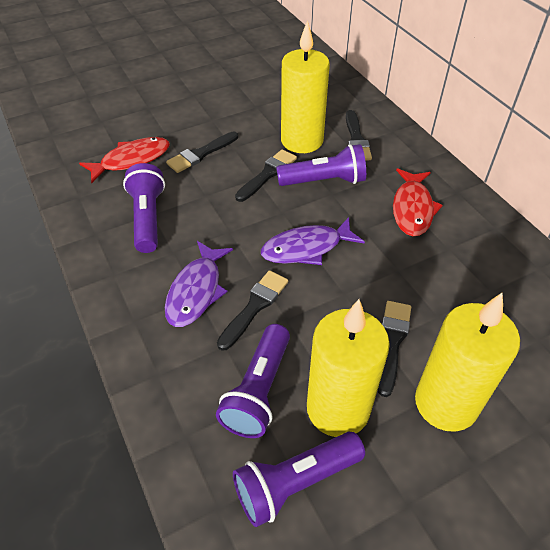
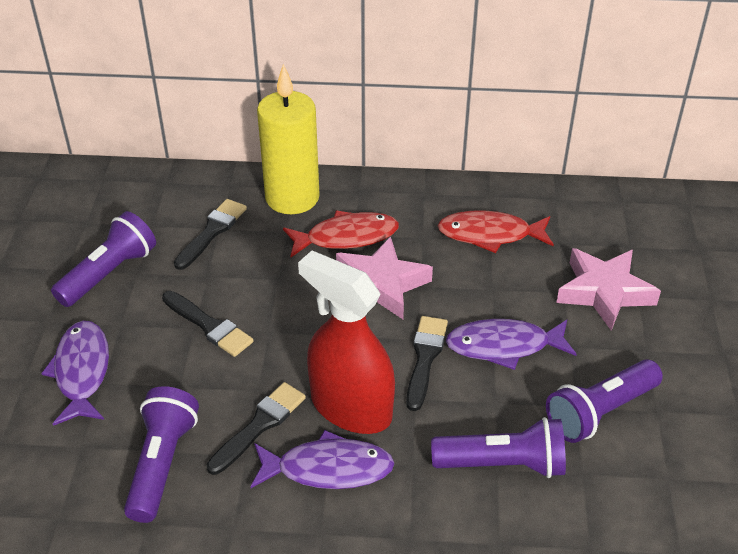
black brush: [166,132,238,173] [217,270,288,351] [235,149,297,202] [346,110,372,161] [378,301,411,397] = 5 -> [162,291,254,357] [174,199,247,270] [207,382,306,475] [406,316,448,411] = 4
pink star: none = 0 -> [336,237,433,319] [556,248,661,331] = 2
purple fish: [165,241,233,327] [261,217,365,265] = 2 -> [41,321,109,426] [251,430,395,489] [446,319,577,370] = 3
red spray bottle: none = 0 -> [298,251,395,434] = 1
yellow candle: [281,20,330,153] [307,299,390,437] [415,293,520,432] = 3 -> [257,64,320,214] = 1

